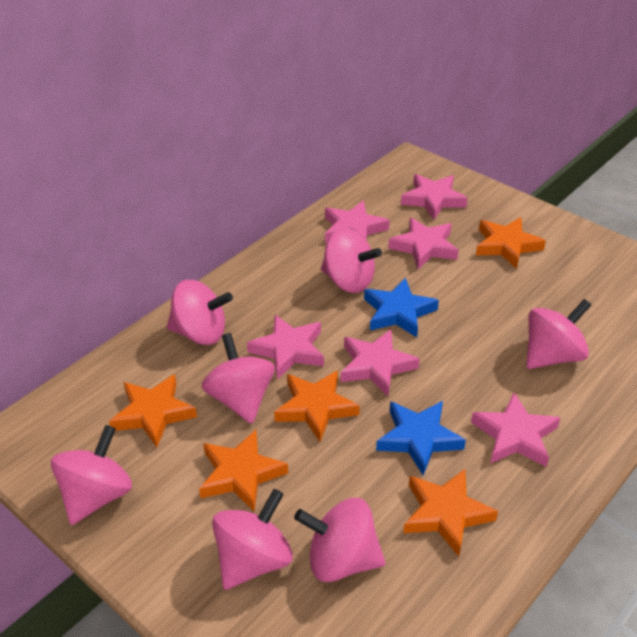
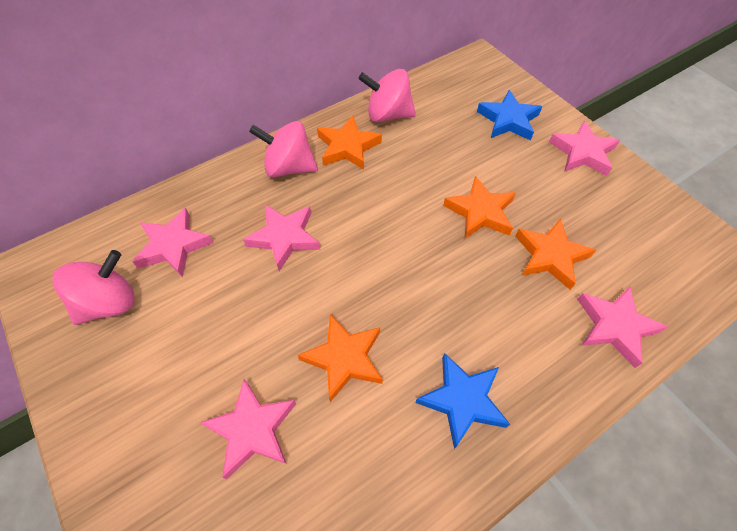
orange star: [109,374,197,447] [199,430,288,511] [274,370,360,442] [403,469,498,556] [476,217,546,269] = 5 -> [298,314,383,402] [317,115,382,170] [443,176,516,239] [515,218,596,290] = 4
pink spinning top: [51,425,132,525] [167,280,233,345] [202,333,275,424] [212,489,293,590] [294,498,385,582] [321,228,382,293] [526,299,591,369] = 7 -> [52,250,135,325] [249,121,318,177] [358,69,416,122] = 3
pink star: [247,315,324,380] [325,200,390,243] [341,329,420,396] [388,217,458,269] [401,174,468,220] [471,393,560,467] = 6 -> [132,207,214,277] [200,379,296,479] [243,205,320,271] [549,121,620,176] [577,286,668,368] = 5

